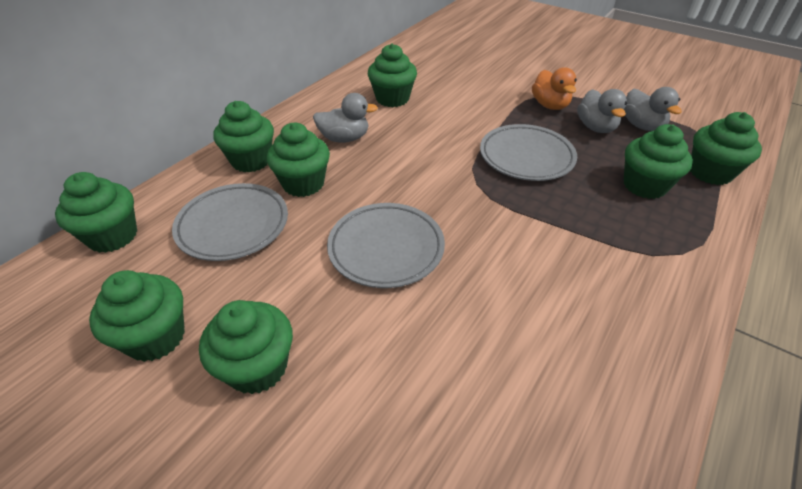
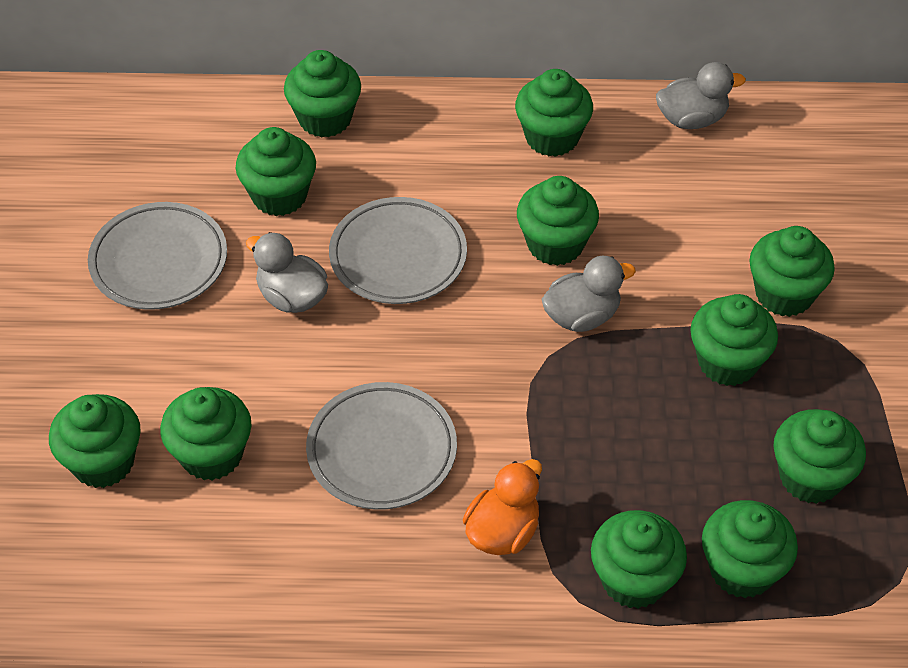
green cupcake: [55,172,137,253] [89,270,185,362] [199,300,293,395] [213,101,274,172] [267,123,330,197] [368,43,417,107] [624,124,693,199] [690,112,762,185] = 8 -> [49,394,141,488] [160,387,251,481] [236,127,316,216] [284,50,361,138] [515,69,593,157] [517,176,599,266] [591,510,687,609] [690,294,778,386] [702,500,798,598] [749,226,835,317] [774,409,866,504] = 11

